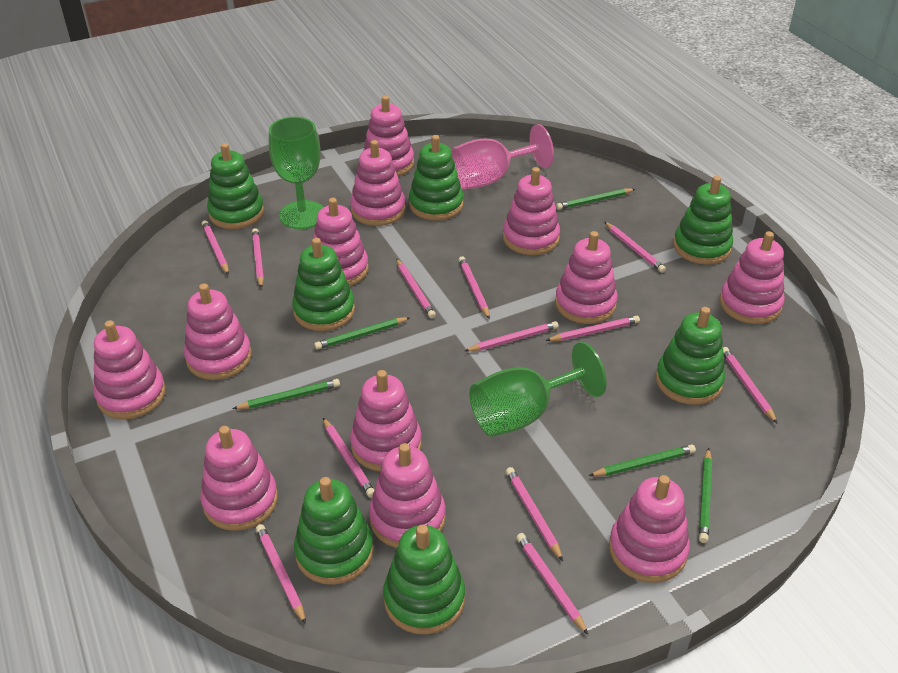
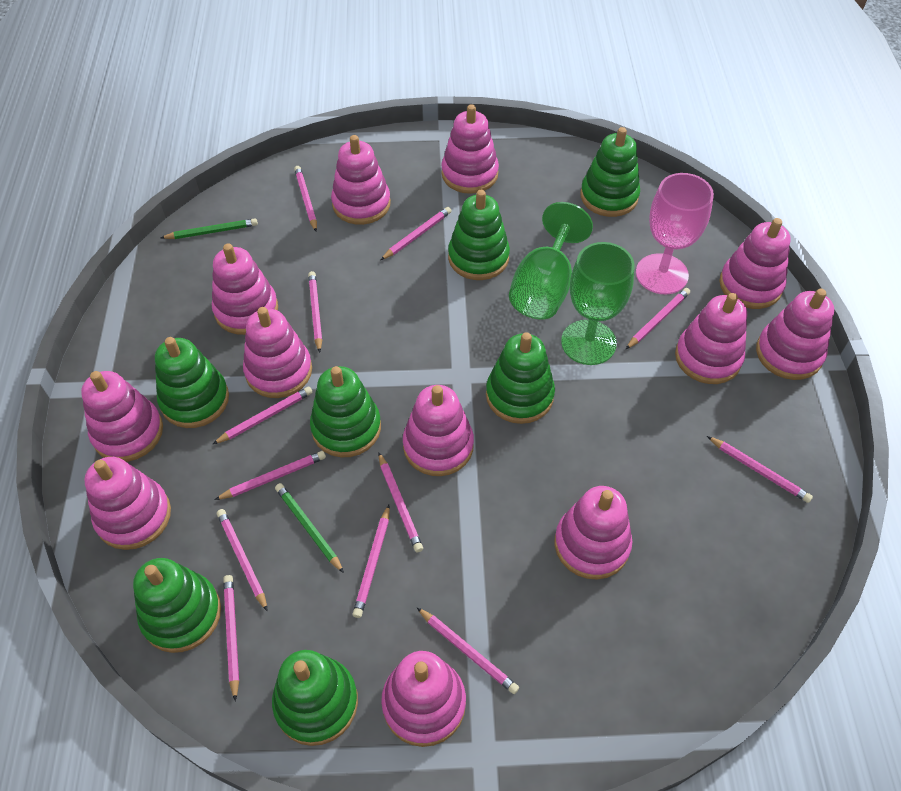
green pencil: [232,379,340,409] [314,317,411,350] [556,189,635,210] [589,445,696,476] [699,448,712,543] = 5 -> [161,218,258,239] [275,483,344,573] = 2

